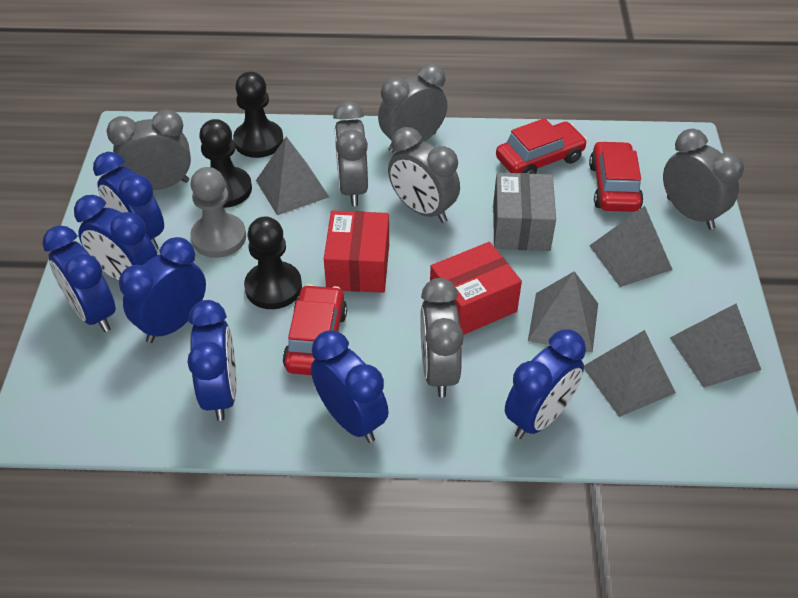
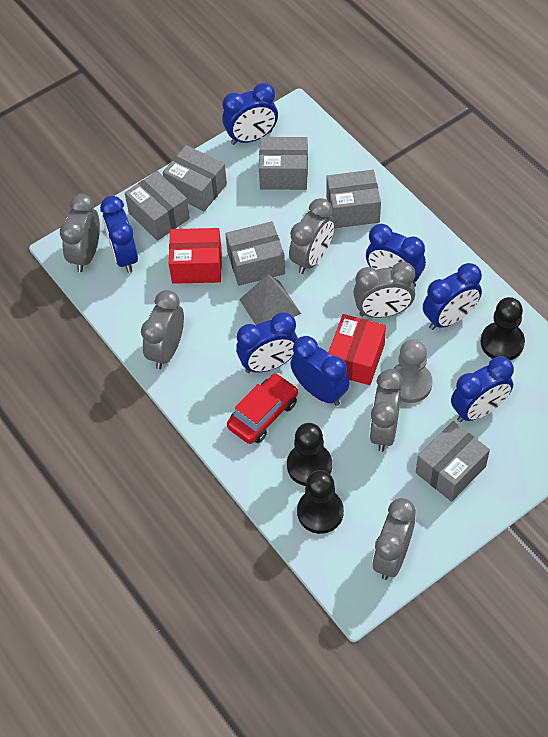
grey box: [493,173,556,251] = 1 -> [125,171,190,241] [163,145,227,212] [225,221,285,286] [259,137,308,190] [326,170,381,228] [416,421,490,502] = 6
grey pyramid: [256,137,329,215] [528,271,598,353] [584,330,676,417] [589,206,673,287] [670,303,761,388] = 5 -> [239,275,301,325] = 1
red car: [283,284,347,375] [496,118,587,174] [589,141,643,212] = 3 -> [227,373,298,444] = 1

